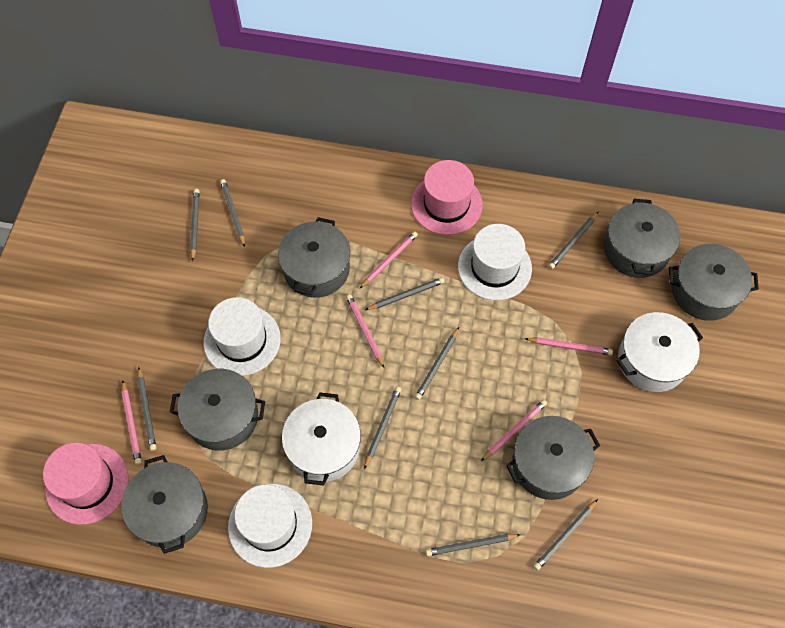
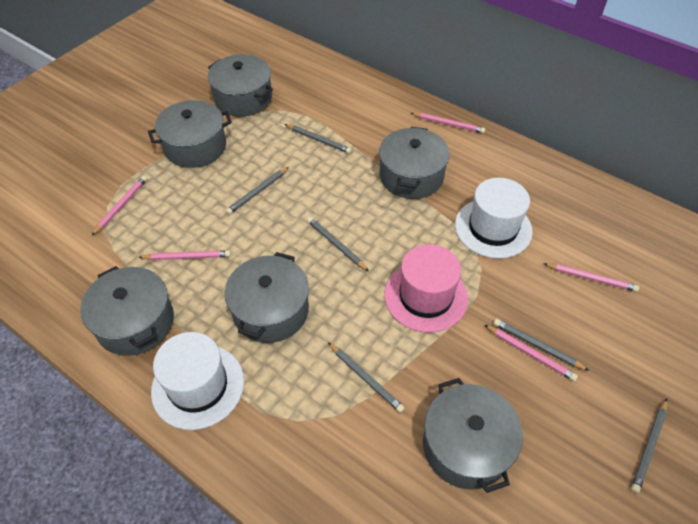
grey pencil: [137,367,156,451] [190,189,199,262] [220,179,245,247] [364,386,402,469] [365,277,445,310] [415,327,459,400] [426,534,520,556] [533,499,598,570] [548,212,598,269] = 9 -> [226,167,289,214] [285,124,352,154] [307,217,369,271] [328,342,405,413] [494,319,589,371] [631,399,668,493] = 6
pink hat: [43,442,129,525] [411,160,483,235] = 2 -> [384,244,468,333] = 1
white hat: [204,297,281,376] [228,484,312,568] [458,224,532,300] = 3 -> [151,332,244,430] [455,178,533,259] = 2
white pot: [282,392,361,486] [616,312,703,392] = 2 -> none = 0

